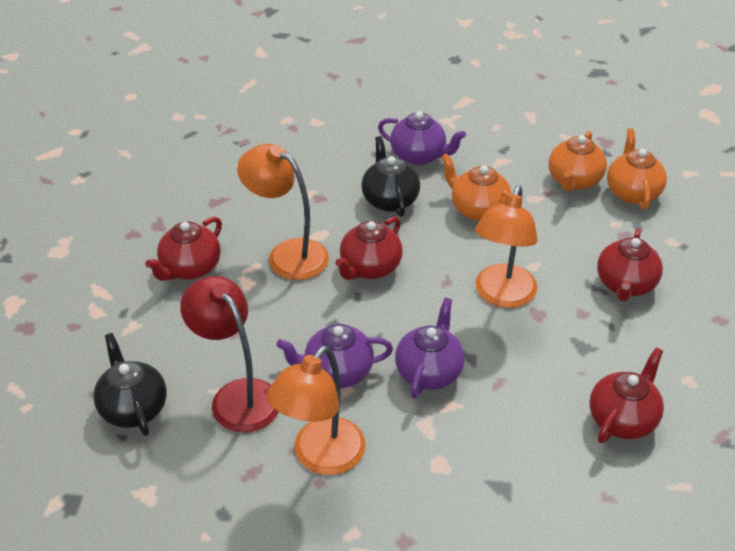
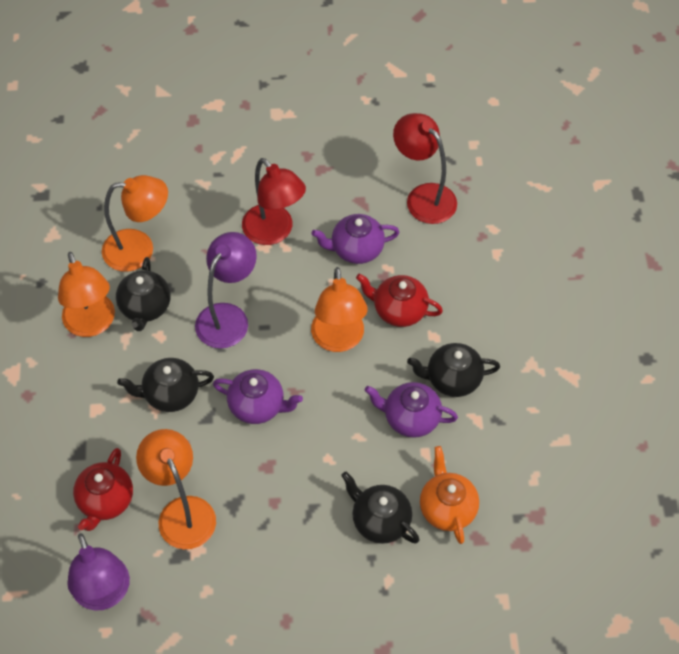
black teapot: [93,333,167,436] [361,136,420,217] = 2 -> [116,257,171,331] [117,358,214,412] [341,472,420,544] [407,343,500,397] = 4
orange lamp: [237,144,329,280] [267,345,366,475] [475,186,538,308] = 3 -> [58,252,115,337] [102,175,168,272] [136,429,216,549] [311,267,368,352] = 4
orange teapot: [441,154,511,221] [549,131,607,191] [607,128,667,210] = 3 -> [420,446,479,544] = 1
purple lamp: none = 0 -> [67,533,130,610] [195,232,257,349] = 2
red lamp: [180,276,279,432] = 1 -> [242,158,306,245] [393,113,457,224] = 2
red teapot: [145,217,222,281] [335,216,403,280] [590,347,664,443] [597,229,663,302] = 4 -> [73,448,133,531] [356,274,443,327] = 2

